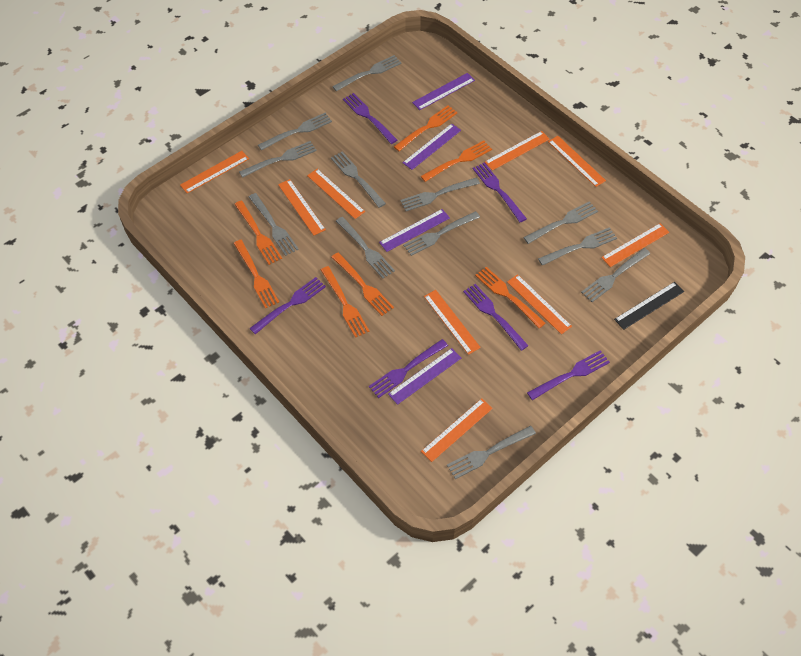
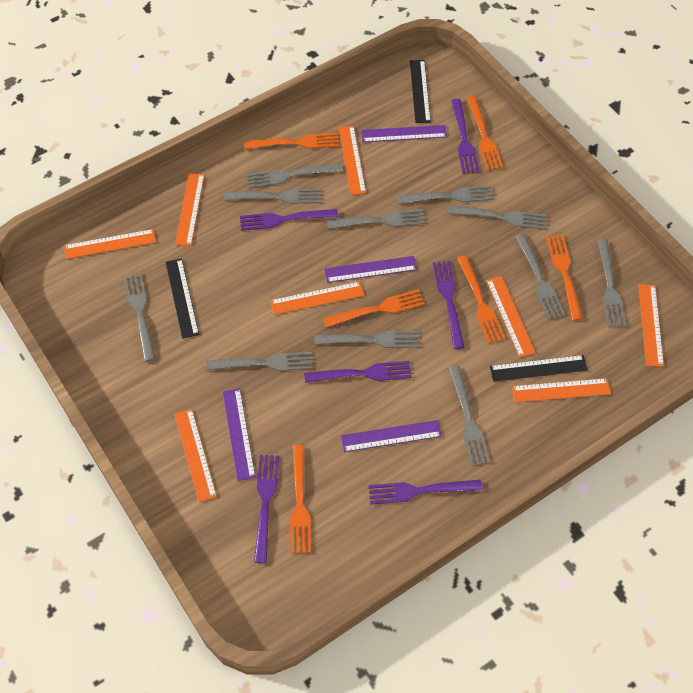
black ruler: [614,282,684,330] = 1 -> [165,258,199,339] [410,60,431,123] [490,355,588,382] = 3
grey fork: [239,141,317,178] [249,193,299,256] [258,113,332,151] [331,152,386,208] [332,55,402,91] [336,217,395,279] [400,177,480,211] [403,211,480,256] [447,426,536,479] [523,201,598,244] [538,227,617,266] [581,248,650,302] = 12 -> [124,273,156,362] [206,352,313,371] [224,189,321,204] [247,163,343,188] [314,331,419,348] [326,209,425,229] [397,185,494,204] [448,205,547,230] [449,366,490,466] [515,234,565,320] [597,239,626,327] = 11
orange fork: [234,200,282,265] [234,240,279,308] [321,266,370,338] [332,252,394,316] [394,105,458,151] [421,140,492,182] [475,267,545,329] = 7 -> [245,133,339,149] [290,445,311,554] [323,289,425,328] [457,255,506,344] [466,96,503,171] [546,235,583,321] = 6
orange ruler: [180,151,249,193] [278,179,326,236] [307,169,365,219] [421,398,493,462] [424,290,481,355] [485,131,550,171] [507,274,572,334] [548,136,606,187] [601,223,669,267] = 9 -> [64,229,156,259] [175,173,204,246] [175,409,217,502] [270,282,364,315] [339,126,366,195] [486,276,536,357] [512,378,611,402] [638,284,664,367] = 8

